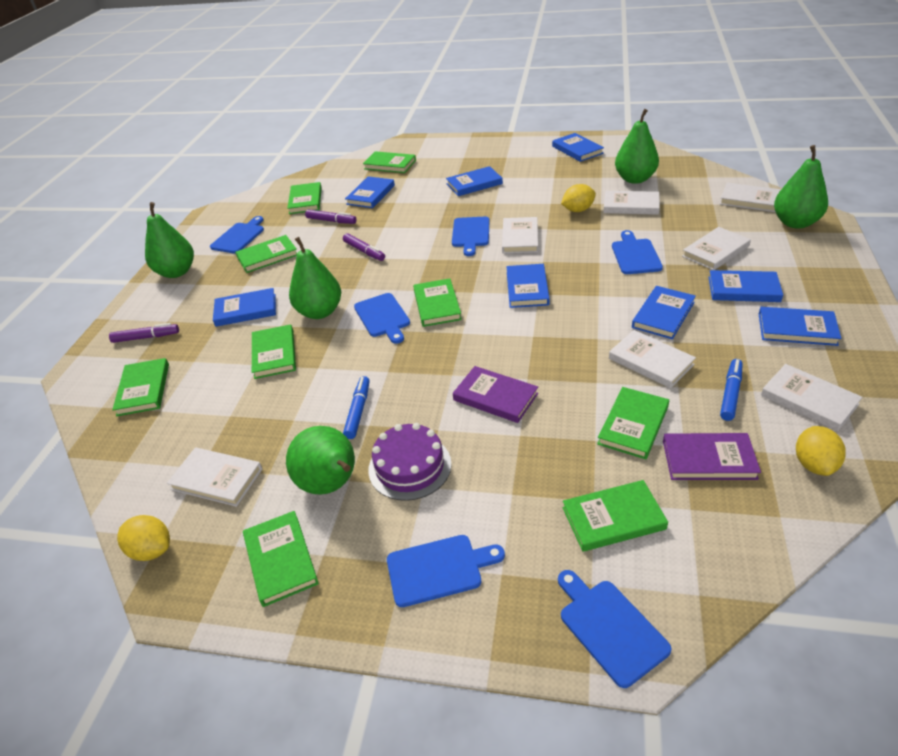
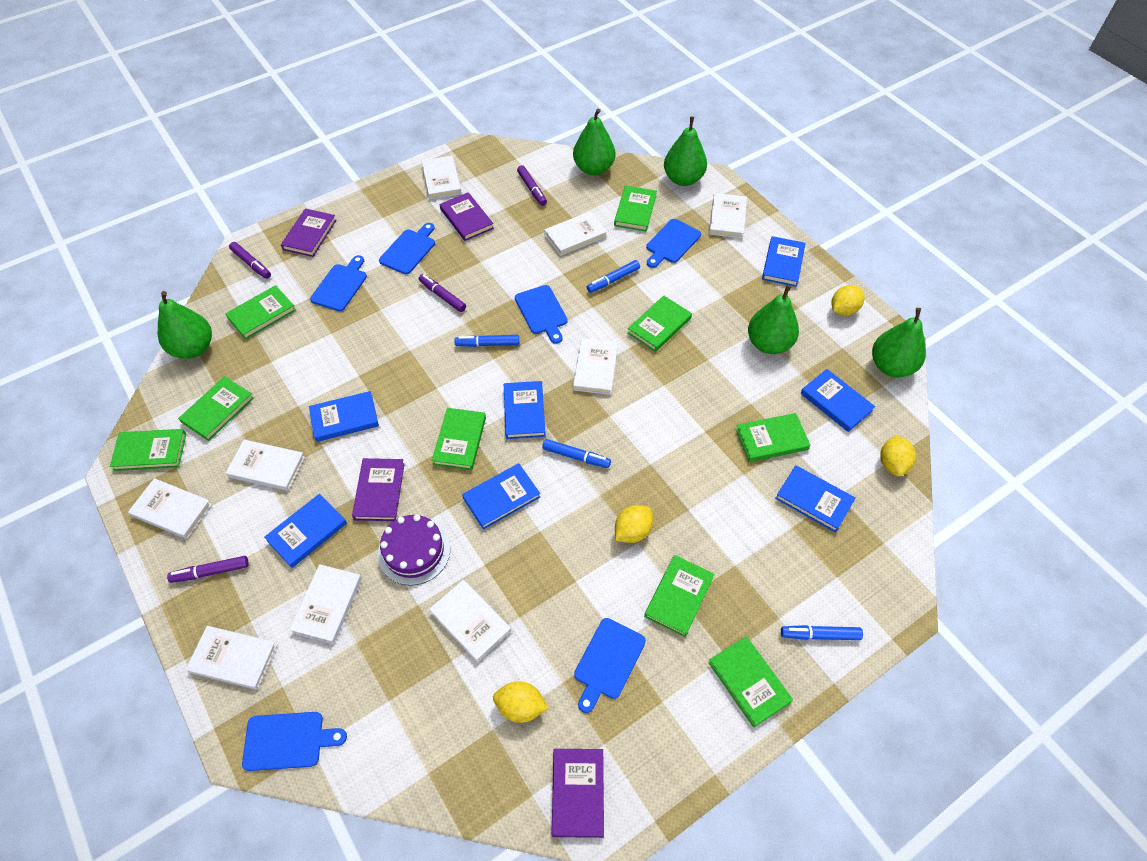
blue book: [213,288,276,327] [345,176,395,208] [446,166,503,196] [507,264,550,308] [552,133,604,162] [632,286,696,339] [708,270,783,302] [759,307,841,346] = 8 -> [264,494,347,568] [309,391,379,442] [462,463,540,530] [504,381,546,439] [762,236,806,287] [775,465,856,533] [800,369,875,432] = 7
blue marker: [343,376,370,439] [720,359,743,421] = 2 -> [455,335,519,347] [542,439,611,468] [587,260,640,293] [781,625,863,640] = 4
purple book: [453,366,538,423] [663,433,761,480] = 2 -> [281,208,337,257] [352,458,405,521] [440,192,494,241] [552,749,604,838] = 4
purple marker: [109,323,179,343] [305,209,357,224] [343,233,385,261] = 3 -> [167,556,249,583] [229,242,271,279] [419,274,466,312] [517,165,547,206] = 4
white book: [167,447,262,507] [502,217,538,254] [603,191,660,215] [609,330,696,388] [682,227,751,270] [720,183,781,212] [761,364,863,431] = 7 -> [128,478,212,539] [186,626,277,690] [226,440,305,491] [289,564,362,644] [421,156,462,199] [429,580,511,663] [544,211,607,256] [573,338,618,395] [709,193,747,239] = 9
yellow lemon: [117,515,170,561] [561,184,596,212] [796,426,846,476] = 3 -> [493,681,549,723] [615,505,653,543] [831,285,865,316] [880,435,916,477] = 4

